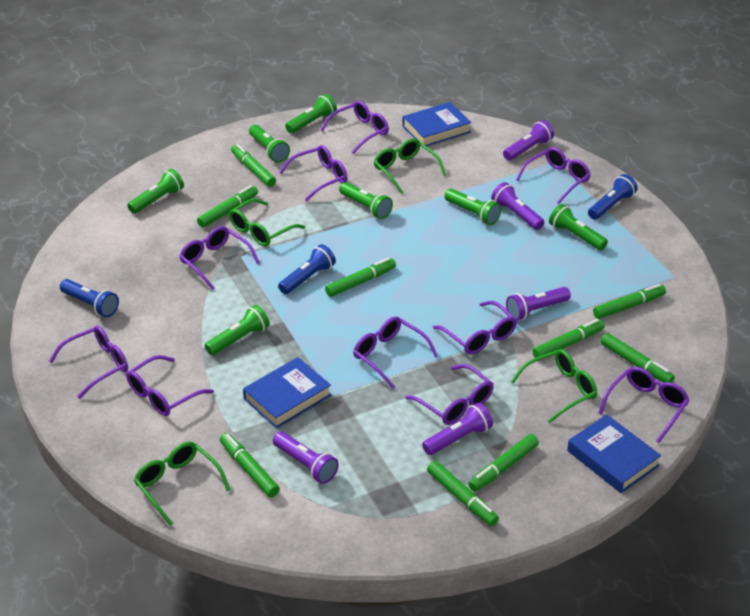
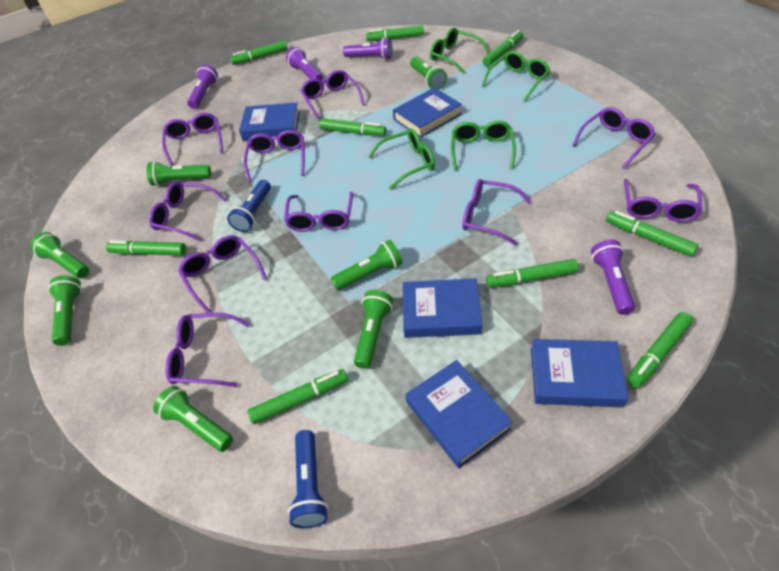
blue book: [243,357,331,428] [402,102,472,146] [567,415,661,493] = 3 -> [239,103,300,141] [393,87,462,138] [403,278,482,338] [406,360,513,468] [531,339,628,408] = 5
blue flashlight: [60,279,119,317] [278,244,336,294] [588,174,638,220] = 3 -> [227,180,271,232] [288,430,329,529] = 2
purple flashlight: [273,431,339,484] [422,403,493,455] [491,182,544,230] [503,120,554,161] [506,287,571,320] = 5 -> [187,65,218,109] [286,47,323,80] [343,38,392,60] [591,240,635,315] = 4

